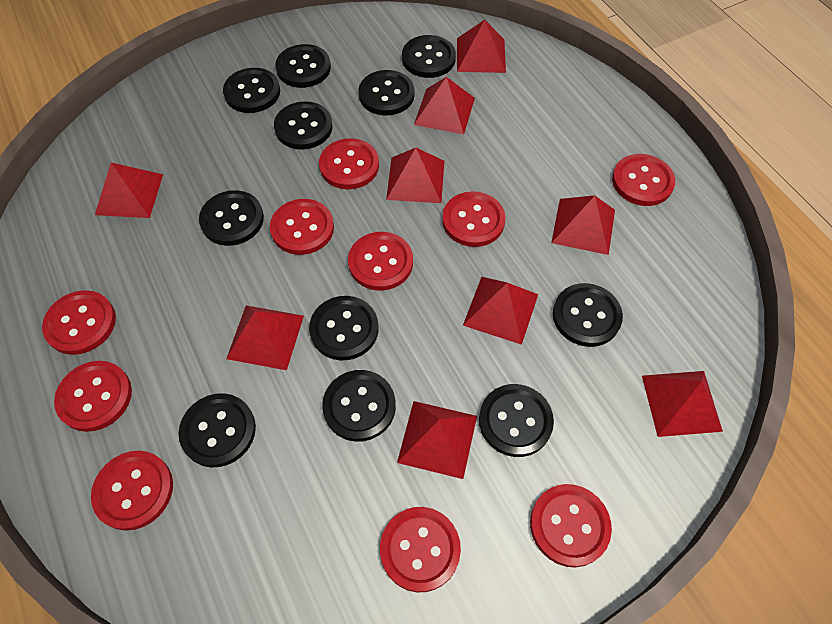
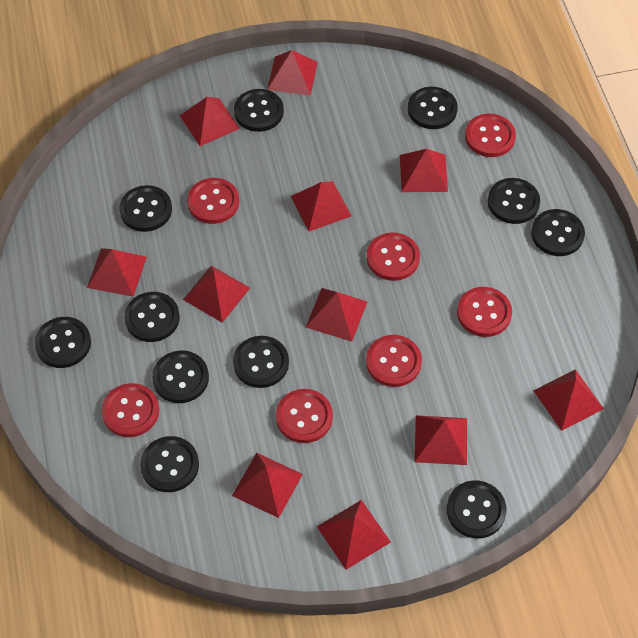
red button: [42,290,116,355] [54,361,132,432] [91,451,173,531] [270,199,334,255] [319,138,379,189] [348,232,413,291] [380,507,461,592] [442,191,506,247] [530,484,612,568] [612,154,675,206] = 10 -> [101,383,159,437] [187,178,239,224] [276,389,333,443] [366,335,422,387] [367,232,420,281] [457,287,512,337] [465,114,516,157] = 7
red pyramid: [95,163,163,218] [226,305,304,370] [386,148,444,203] [397,401,477,479] [414,77,475,135] [457,20,506,73] [463,277,538,345] [551,195,615,255] [642,371,723,437] = 9 -> [87,248,147,297] [180,97,240,146] [183,266,250,323] [232,453,303,518] [267,50,318,95] [291,181,351,231] [306,288,367,341] [317,500,391,570] [400,149,448,192] [415,415,467,465] [533,369,604,431] = 11

